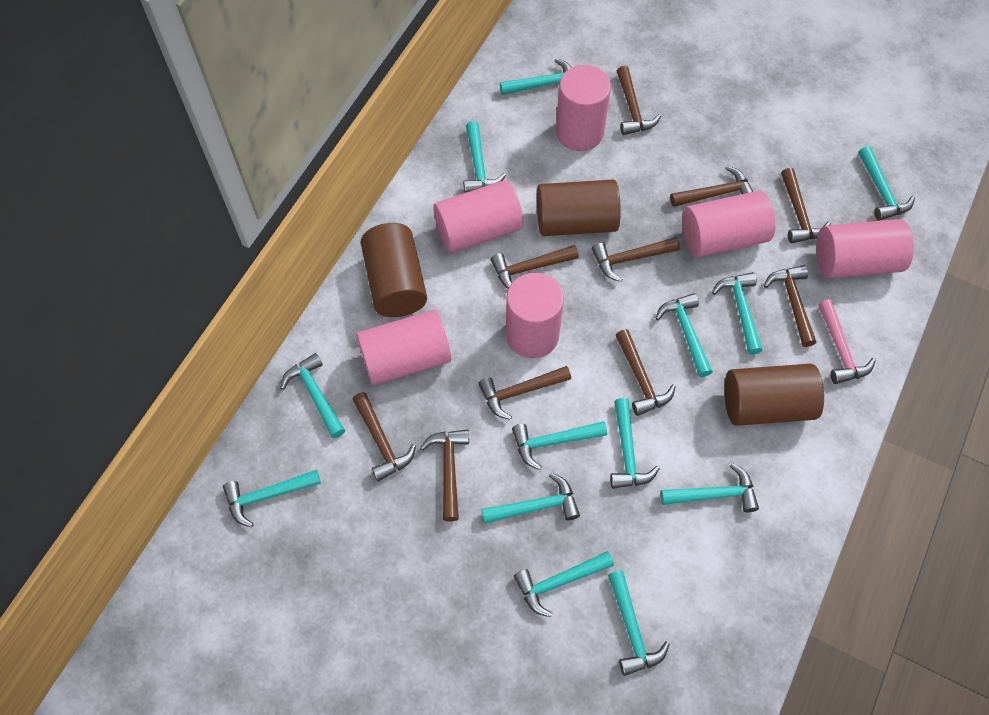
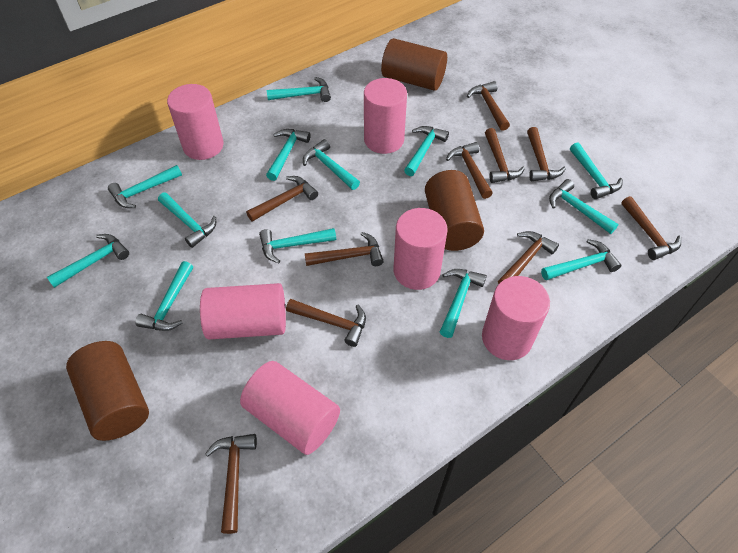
pink hammer: [818,299,876,384] = 1 -> none = 0

